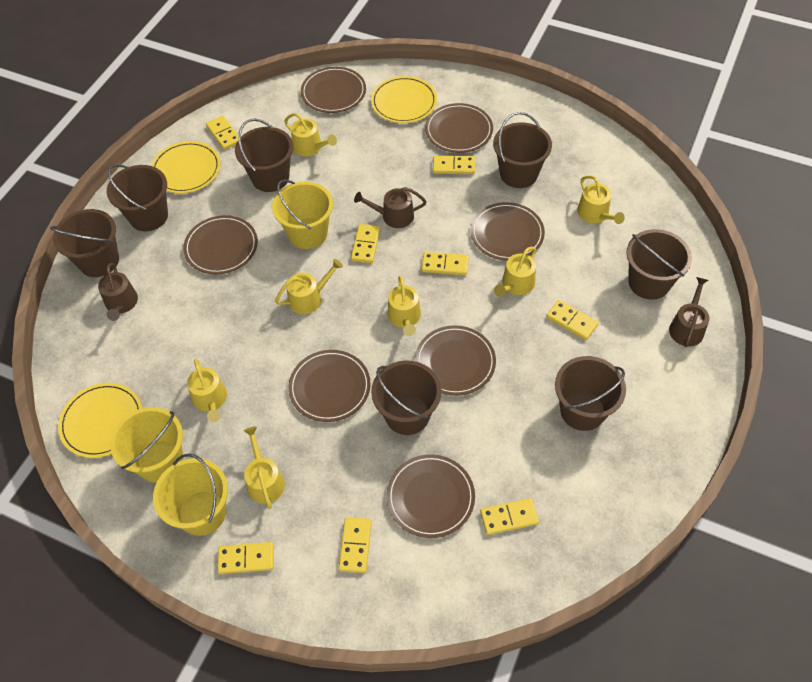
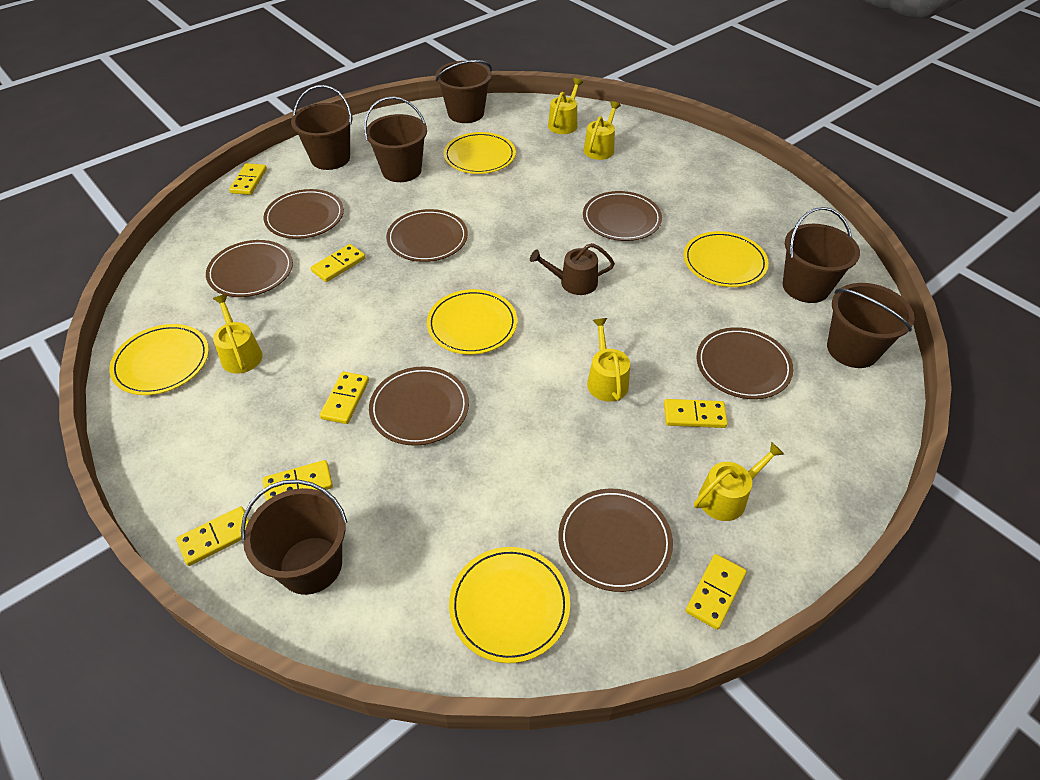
brown bucket: [50,209,119,277] [107,164,168,231] [235,119,293,192] [371,360,442,435] [493,112,552,188] [555,356,626,431] [627,229,692,300] = 7 -> [241,479,347,595] [291,85,353,170] [364,96,427,182] [436,60,492,123] [783,207,860,303] [827,283,915,368] = 6
brown watering can: [98,263,138,321] [354,187,427,228] [669,277,709,347] = 3 -> [530,243,615,295] = 1
yellow bucket: [110,407,183,483] [153,453,228,536] [272,180,333,249] = 3 -> none = 0
yellow domino: [206,116,238,150] [217,542,274,574] [339,517,372,573] [351,224,380,263] [422,252,469,275] [433,155,475,174] [480,498,539,535] [546,300,599,340] = 8 -> [176,506,249,566] [229,163,267,195] [262,460,333,501] [311,244,366,282] [320,371,369,424] [664,399,728,428] [685,554,747,630] = 7
yellow plate: [58,383,142,458] [151,141,221,193] [371,76,437,123] = 3 -> [109,324,209,395] [427,289,517,355] [444,132,516,174] [449,547,570,663] [684,231,769,287] = 5
yellow watering can: [187,358,227,422] [244,426,285,509] [275,259,343,314] [284,113,337,157] [388,276,421,336] [494,247,536,297] [577,175,625,224] = 7 -> [213,294,263,374] [548,78,583,134] [584,101,621,160] [587,318,630,402] [694,442,784,521] = 5

